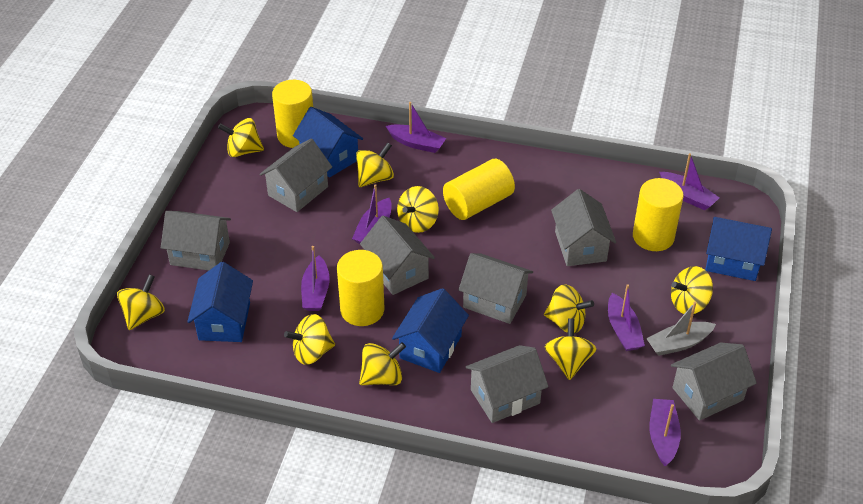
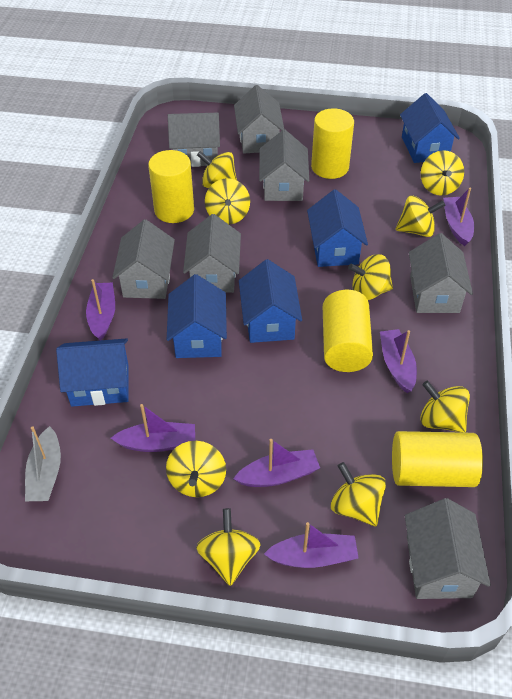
blue house: [187,262,253,342] [293,107,363,178] [392,288,469,373] [705,217,772,281] = 4 -> [56,338,129,407] [167,274,227,358] [239,259,302,343] [307,189,368,267] [400,93,460,163] = 5

